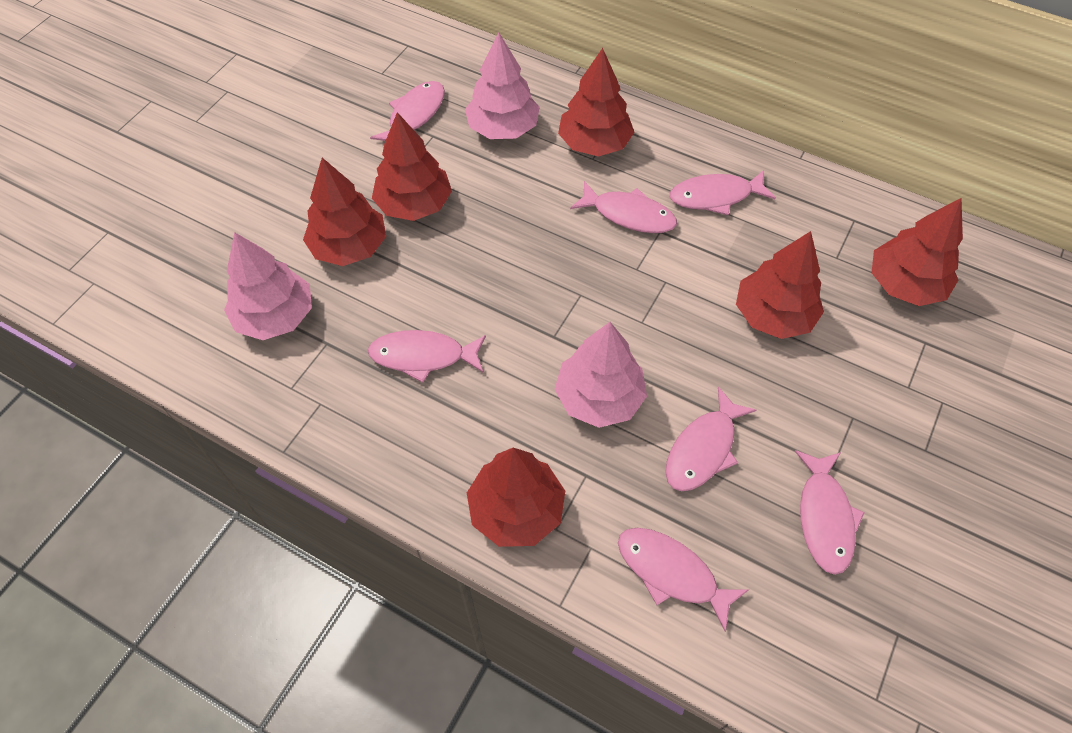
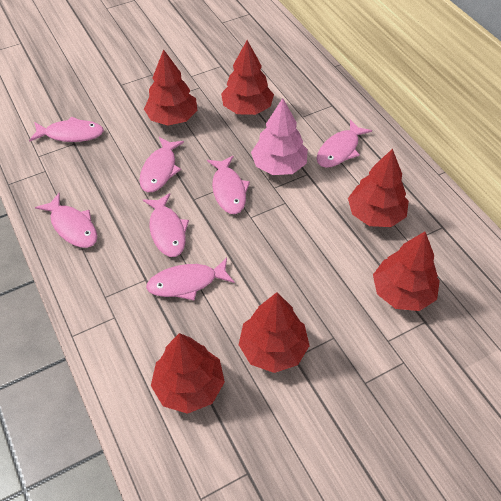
pink tree: [224,232,312,340] [465,33,540,139] [555,322,647,428] = 3 -> [251,98,308,175] = 1

